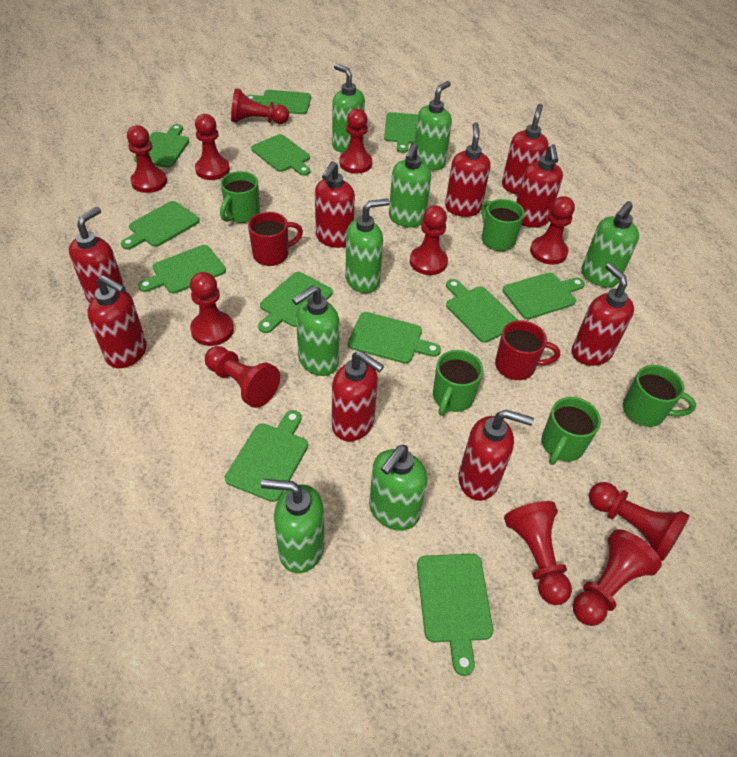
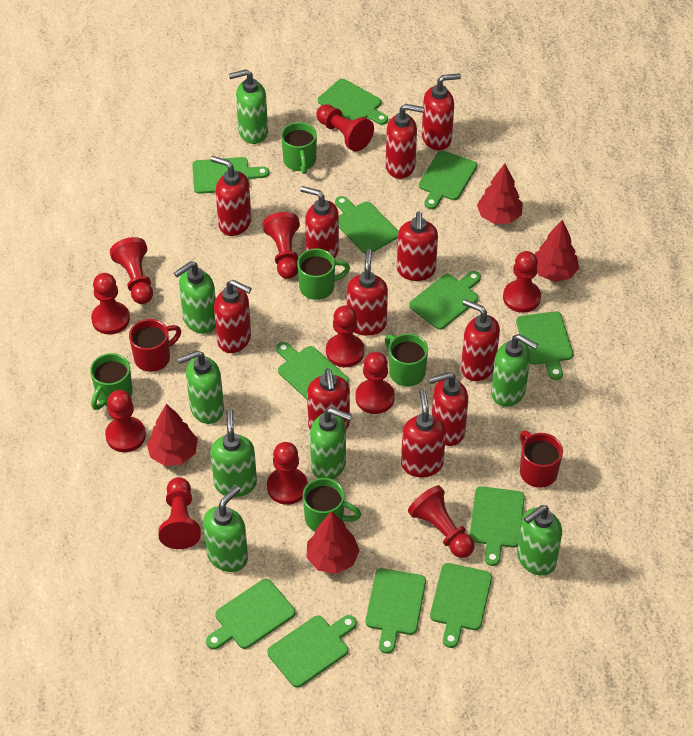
red soap dispenser: [69,207,126,303] [87,275,147,368] [315,161,355,248] [332,351,384,441] [445,122,490,217] [458,410,534,501] [502,104,549,195] [516,144,563,227] [572,263,634,366] = 9 -> [210,156,251,236] [214,280,252,353] [301,186,339,259] [307,368,350,430] [347,249,388,336] [386,104,424,179] [397,212,438,281] [401,389,446,477] [422,73,461,150] [429,372,468,446] [461,299,500,381] = 11
red tree: none = 0 -> [147,404,198,466] [307,512,360,574] [477,164,523,224] [535,220,579,282] = 4

